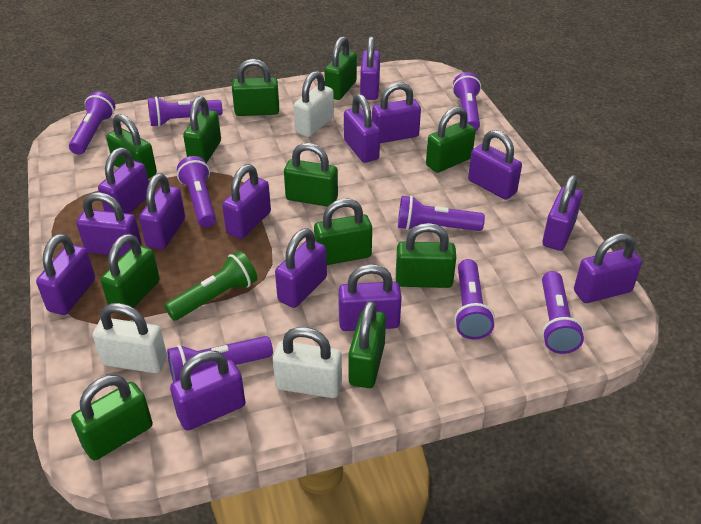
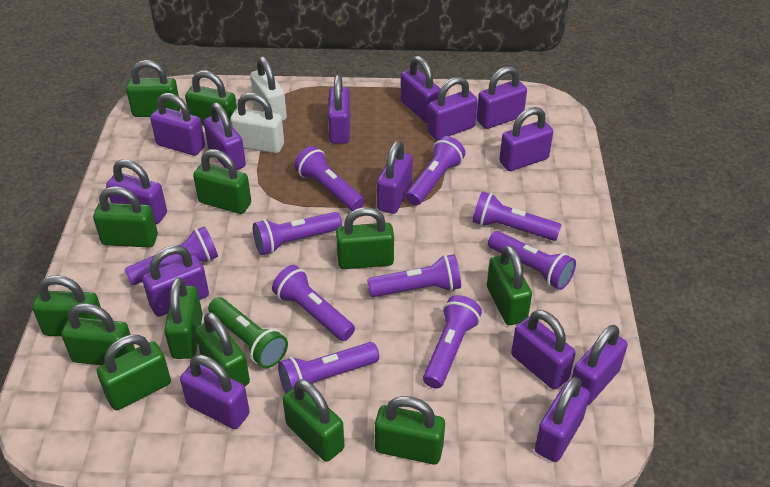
green padlock: [71,375,153,460] [100,234,160,315] [106,114,157,179] [183,96,221,163] [232,59,279,116] [284,143,338,207] [314,199,372,265] [324,36,357,100] [348,300,386,388] [396,223,456,288] [426,107,476,173] = 11 -> [32,275,101,336] [61,303,135,365] [93,186,158,248] [97,335,171,410] [126,60,180,117] [164,277,203,359] [185,71,237,126] [193,149,251,214] [195,312,250,386] [283,379,345,462] [336,207,394,269] [375,396,445,464] [487,245,532,325] = 13
purple flashlight: [69,92,116,155] [148,97,222,127] [167,336,273,382] [177,156,216,228] [398,195,485,231] [452,72,481,131] [454,259,495,340] [542,271,584,354] = 8 -> [124,226,218,285] [253,212,342,255] [272,265,355,341] [278,342,379,393] [294,146,364,211] [367,254,461,297] [406,136,465,205] [423,295,482,389] [472,191,561,241] [488,231,576,290] = 10
white padlock: [93,303,167,373] [273,327,342,398] [294,71,334,137] = 3 -> [230,93,284,154] [250,57,287,121] = 2

